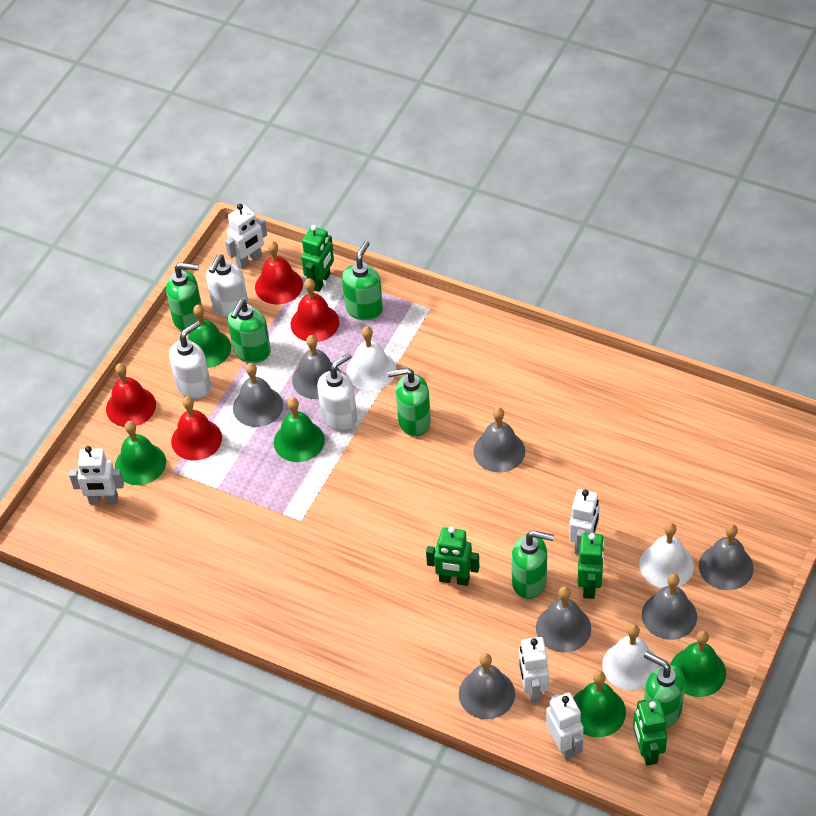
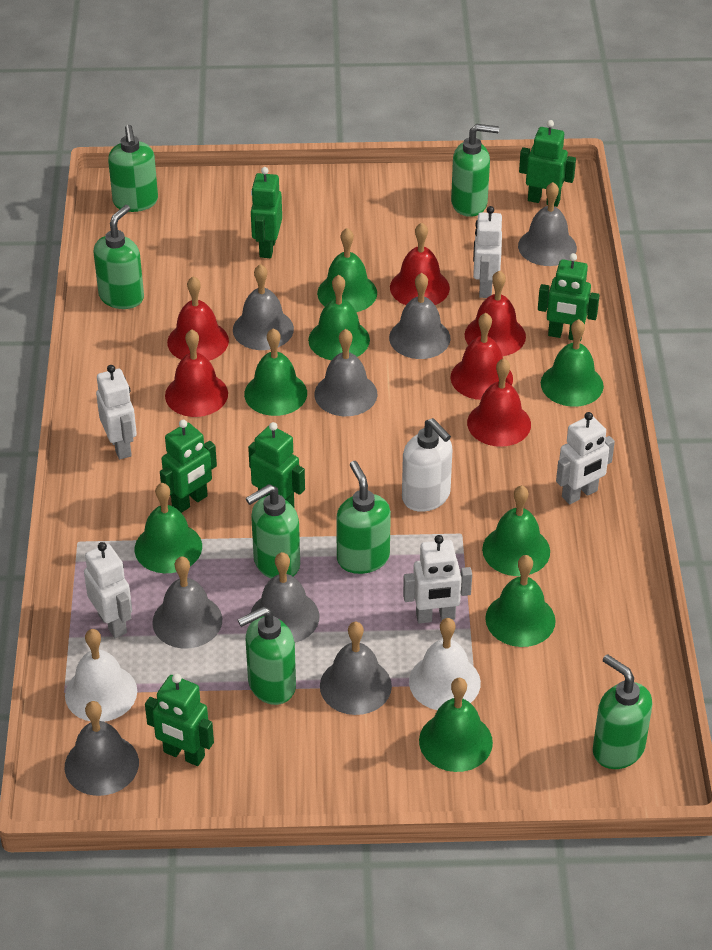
green bell: [115,421,166,485] [188,305,231,368] [274,398,325,462] [573,671,626,737] [670,631,726,697] = 5 -> [135,483,202,573] [244,328,307,416] [308,275,370,360] [317,228,377,312] [419,678,493,772] [482,485,550,576] [485,555,556,647] [541,319,604,407] = 8
green robot: [301,225,334,292] [426,526,480,586] [577,533,604,599] [633,699,667,766] = 4 -> [145,674,214,766] [160,420,217,513] [248,422,305,507] [251,167,282,258] [519,120,576,207] [538,253,599,341] = 6
green soap dispenser: [166,263,202,331] [228,299,271,363] [342,241,383,321] [388,368,431,437] [512,530,554,599] [644,651,685,729] = 6 -> [93,205,144,309] [108,125,158,212] [237,607,296,705] [246,484,300,579] [336,461,391,574] [451,124,499,217] [593,654,652,769] = 7
grey bell: [233,363,283,427] [292,335,341,399] [459,653,515,719] [473,407,525,473] [536,586,591,652] [642,574,697,640] [699,524,754,590] = 7 -> [65,701,139,796] [152,556,222,648] [233,264,294,350] [250,552,319,643] [314,329,377,416] [320,622,392,715] [389,273,451,359] [518,182,577,266] = 8
red bell: [106,363,156,427] [171,396,222,461] [255,241,303,304] [291,278,339,342] = 4 -> [165,329,228,417] [167,276,229,361] [390,223,450,305] [450,313,513,400] [465,270,526,356] [467,358,531,447] = 6
white bell: [346,326,396,391] [602,624,659,691] [639,523,694,588] = 3 -> [65,629,137,722] [409,618,481,710] = 2
white soap dispenser: [169,321,211,399] [206,254,249,318] [317,353,357,431] = 3 -> [402,418,452,512] = 1

